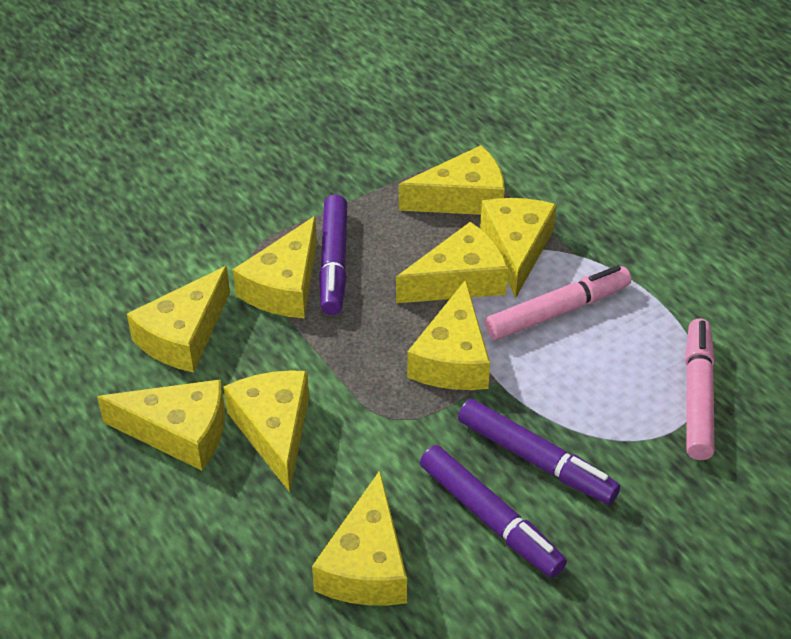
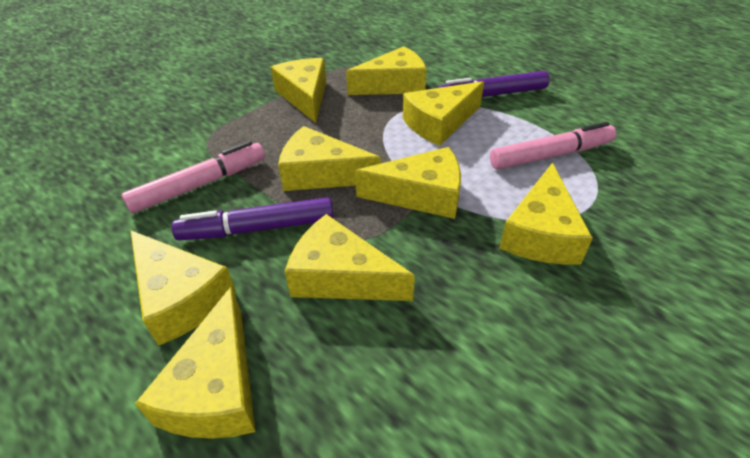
purple marker: [319,194,347,315] [420,445,567,578] [458,399,620,505] = 3 -> [172,197,334,240] [437,71,549,97] = 2

